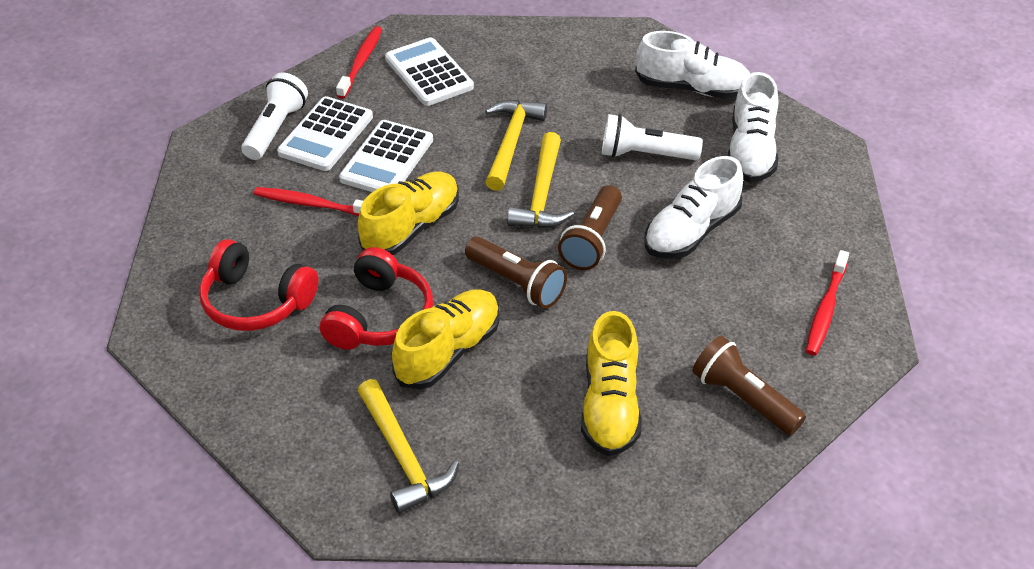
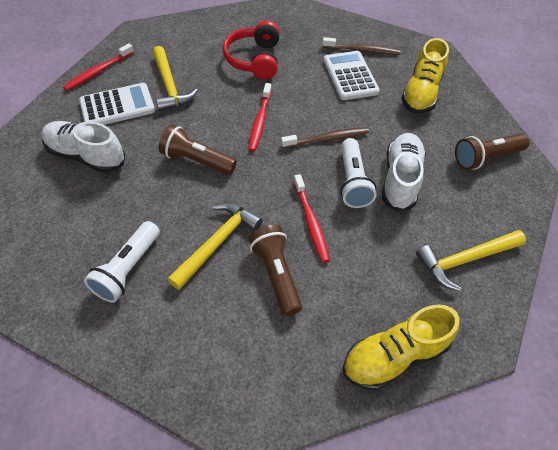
brown toothbrush: none = 0 -> [281,127,369,148] [322,37,401,55] = 2
red headphones: [199,239,319,331] [320,247,433,350] = 2 -> [223,21,280,79] = 1
white calculator: [277,96,373,171] [339,120,433,192] [385,37,474,106] = 3 -> [79,83,155,125] [323,51,380,100] = 2
white shoe: [635,31,750,99] [645,156,743,259] [728,72,778,183] = 3 -> [42,121,125,173] [382,133,426,212] = 2
yellow shoe: [358,171,459,256] [392,289,500,389] [581,311,642,456] = 3 -> [343,305,459,391] [401,38,449,114] = 2

